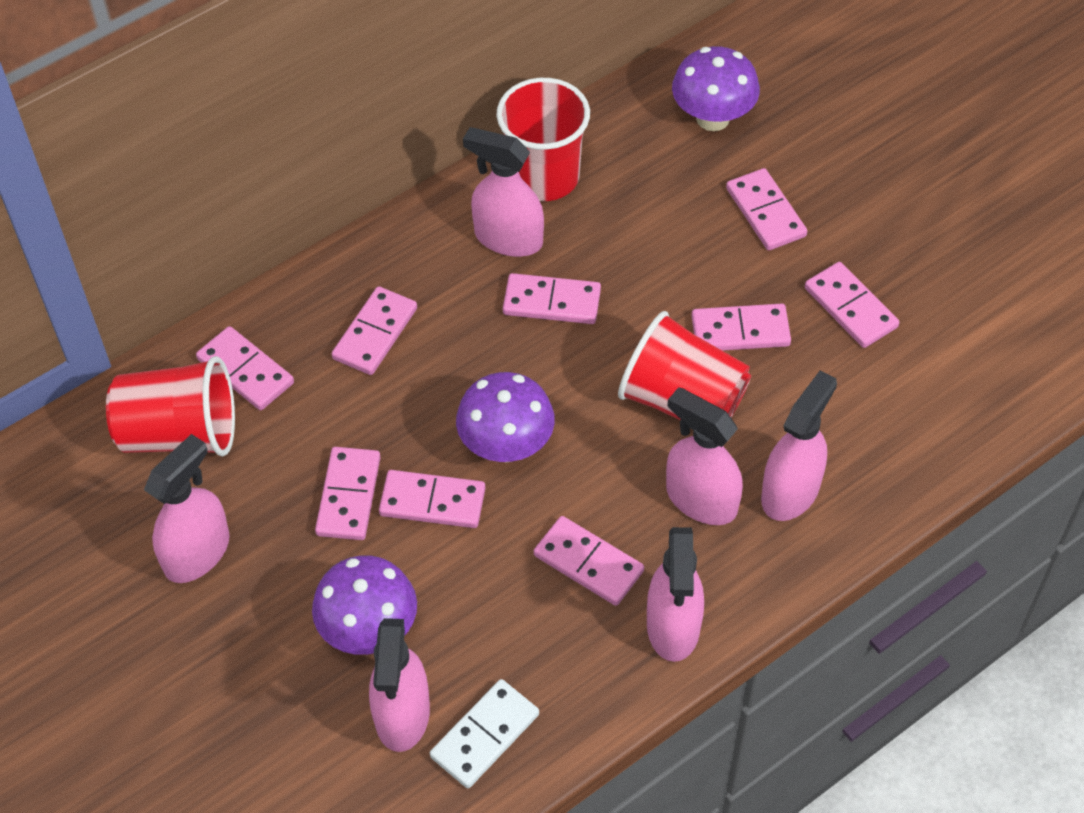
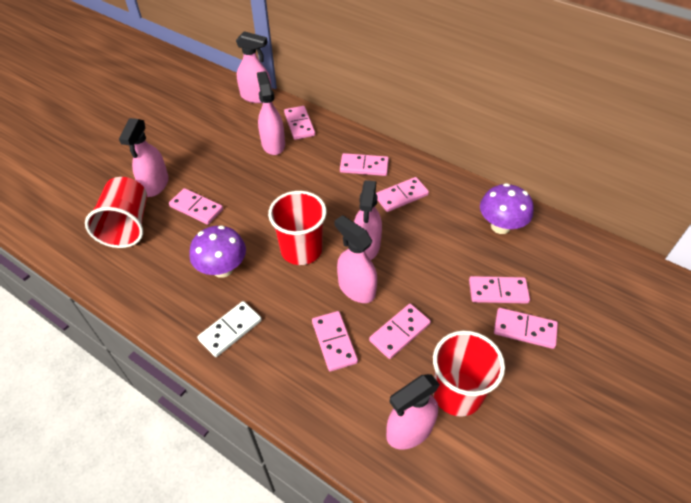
pink domino: [196,326,294,410] [315,447,381,540] [332,286,417,375] [379,470,485,528] [503,273,601,324] [534,516,644,606] [692,304,791,351] [726,168,807,250] [805,262,899,348] = 9 -> [169,188,223,225] [284,106,315,140] [312,311,358,372] [340,153,389,176] [369,304,431,359] [376,177,429,212] [469,276,530,304] [494,308,558,349] = 8
purple mushroom: [312,555,417,655] [456,372,555,463] [672,46,760,131] = 3 -> [190,225,246,278] [480,183,534,234] = 2

